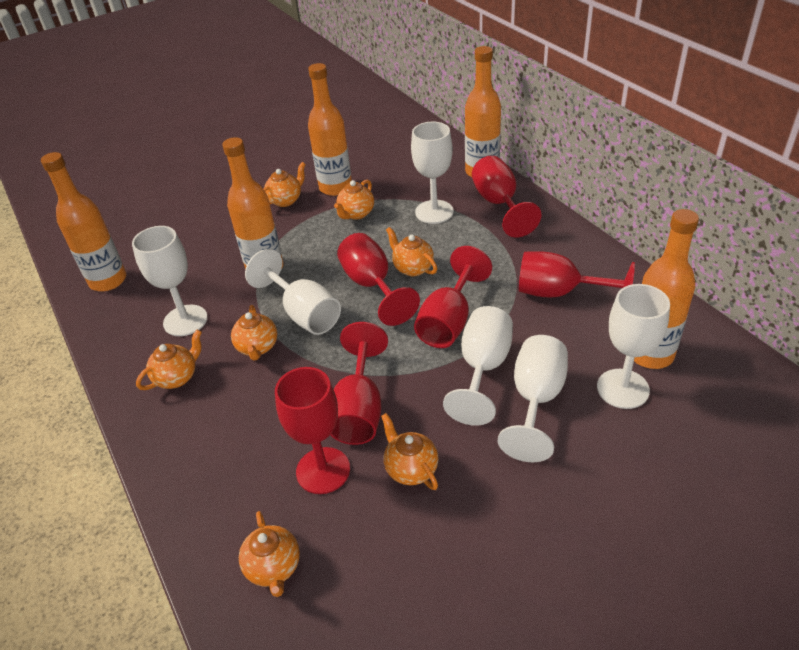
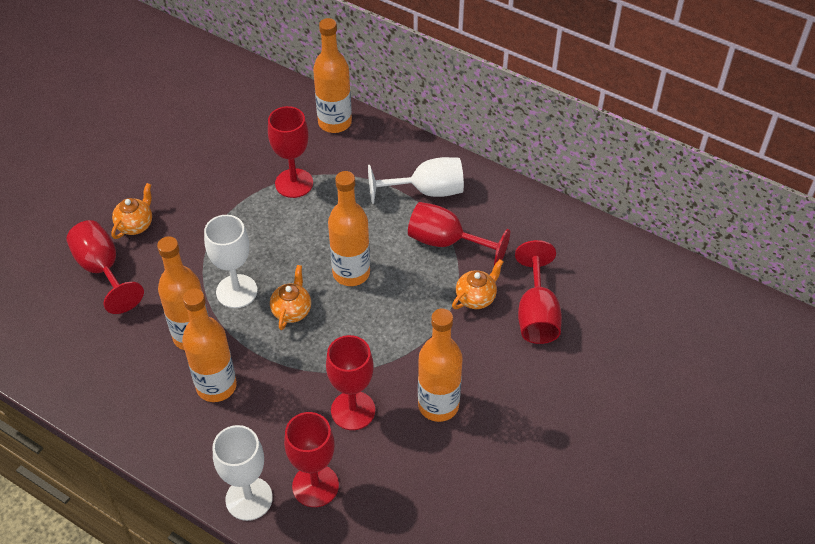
orange teapot: [136,330,202,390] [231,305,277,360] [239,511,300,597] [263,162,306,207] [334,180,374,220] [381,413,438,490] [386,227,437,276] = 7 -> [111,183,152,239] [270,265,311,330] [452,259,504,309] = 3
white goblet: [132,226,208,336] [245,249,341,335] [411,122,454,224] [443,306,513,426] [498,335,568,462] [597,284,670,409] = 6 -> [204,215,257,308] [213,425,273,521] [368,157,464,204] = 3

